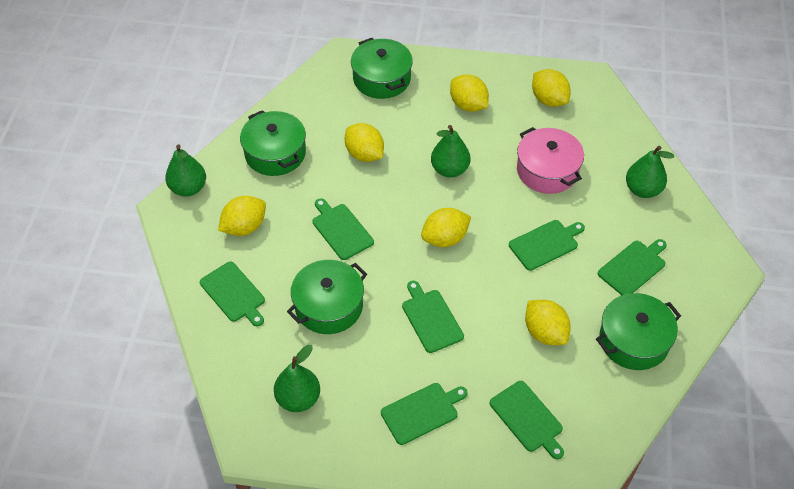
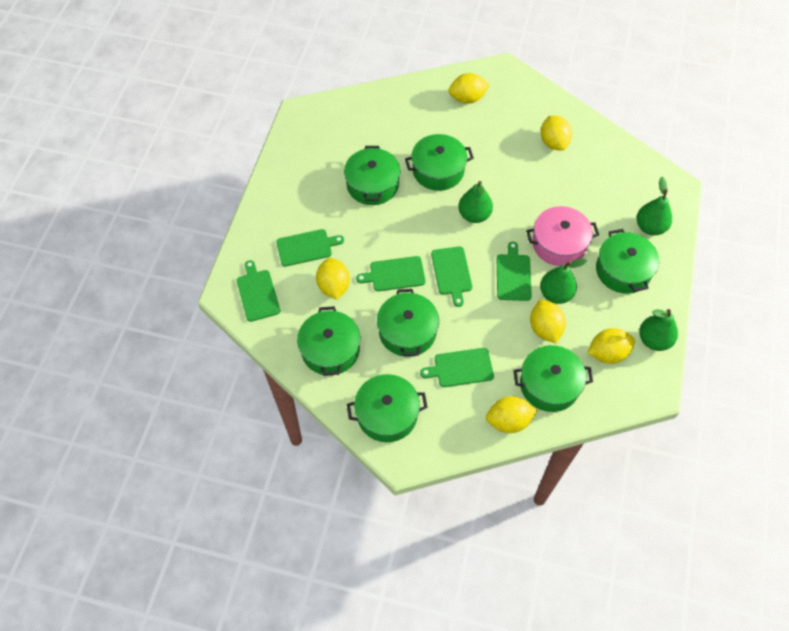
green cutting board: [200,262,265,327] [312,198,374,260] [381,383,468,445] [402,281,464,353] [490,381,564,459] [509,220,585,271] [598,239,667,295] = 7 -> [237,260,280,322] [276,229,344,267] [356,256,426,291] [420,348,494,387] [431,246,472,307] [497,242,532,301] = 6
green pot: [240,110,306,176] [287,260,367,334] [351,38,413,99] [596,293,681,370] = 4 -> [297,306,360,376] [344,146,401,205] [347,374,428,442] [377,289,439,357] [405,134,474,191] [513,345,593,412] [596,229,659,294] = 7

